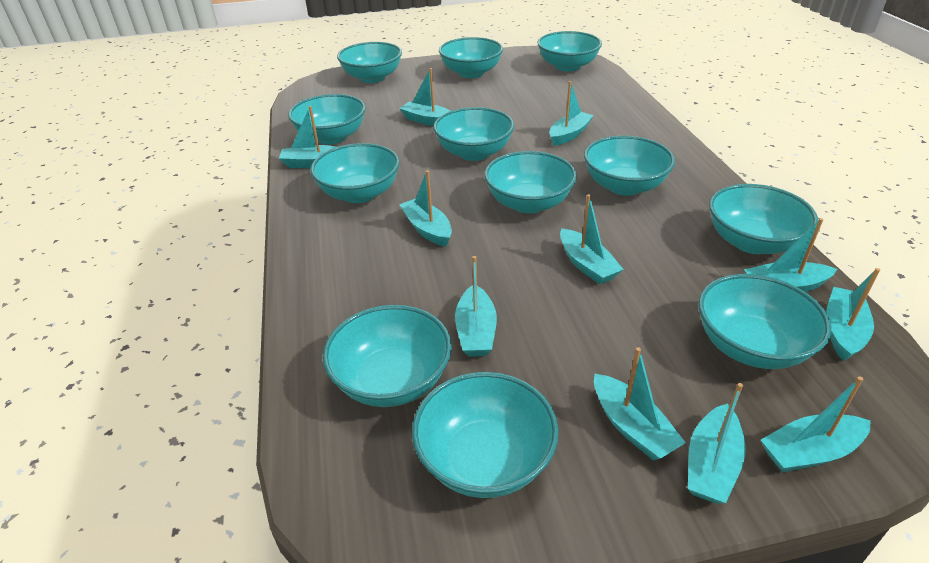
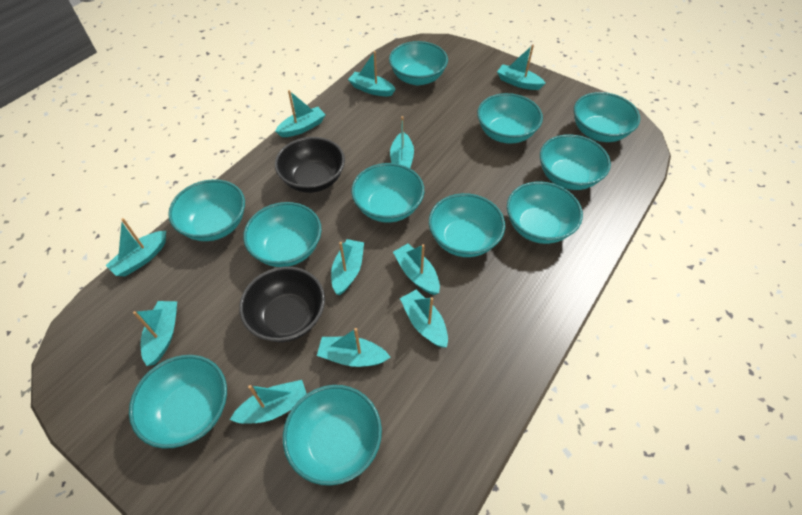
black bowl: none = 0 -> [239,267,325,342] [275,137,345,193] = 2
turquoise bowl: [288,94,366,144] [311,143,400,203] [323,305,452,407] [337,42,402,83] [412,372,559,498] [433,107,514,161] [439,37,503,78] [484,151,577,214] [538,31,602,71] [584,136,675,196] [698,274,831,369] [709,184,818,254] = 12 -> [129,355,227,448] [168,179,245,241] [243,202,322,267] [283,385,382,486] [351,163,424,223] [389,41,448,85] [429,193,505,257] [477,93,543,144] [507,182,583,244] [540,134,611,190] [574,92,640,142] = 11

